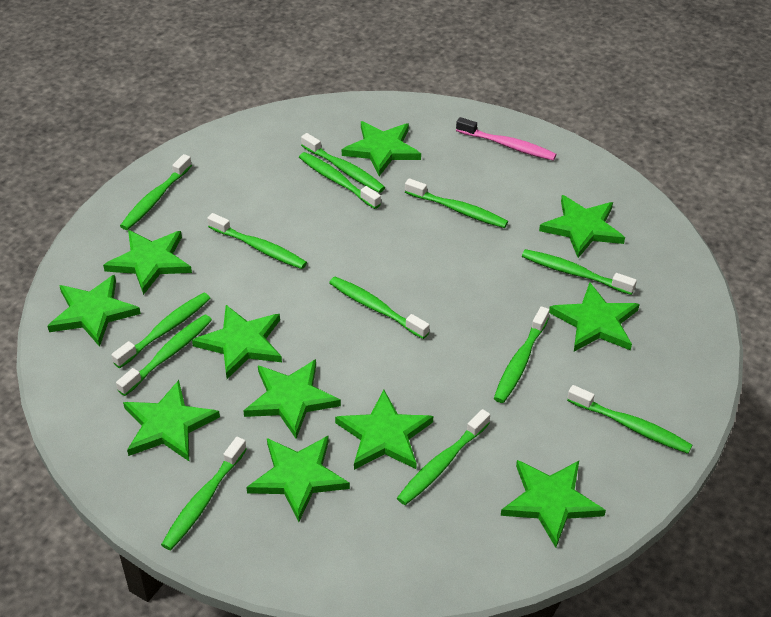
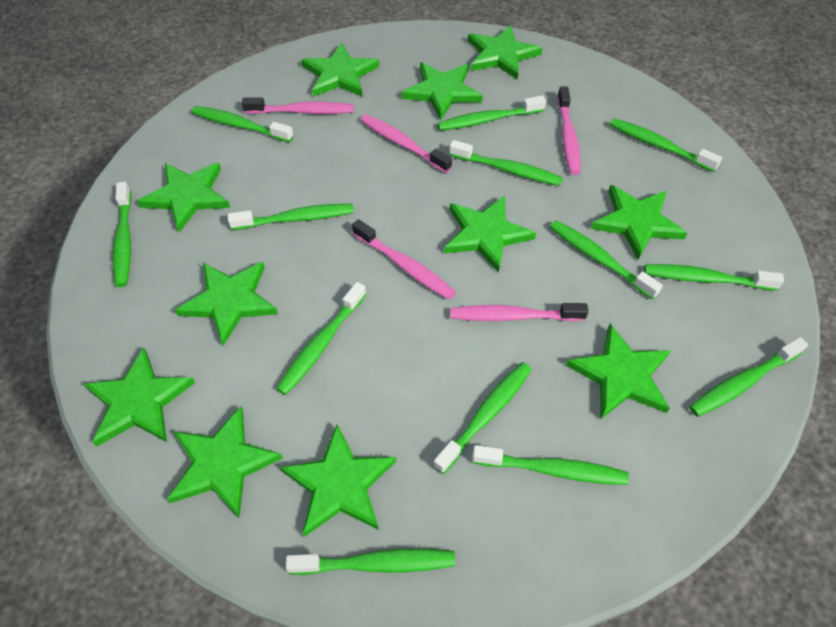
pink toothbrush: [456,117,557,161] = 1 -> [242,97,354,114] [352,219,456,300] [360,114,452,173] [450,303,589,321] [557,87,581,175] = 5

